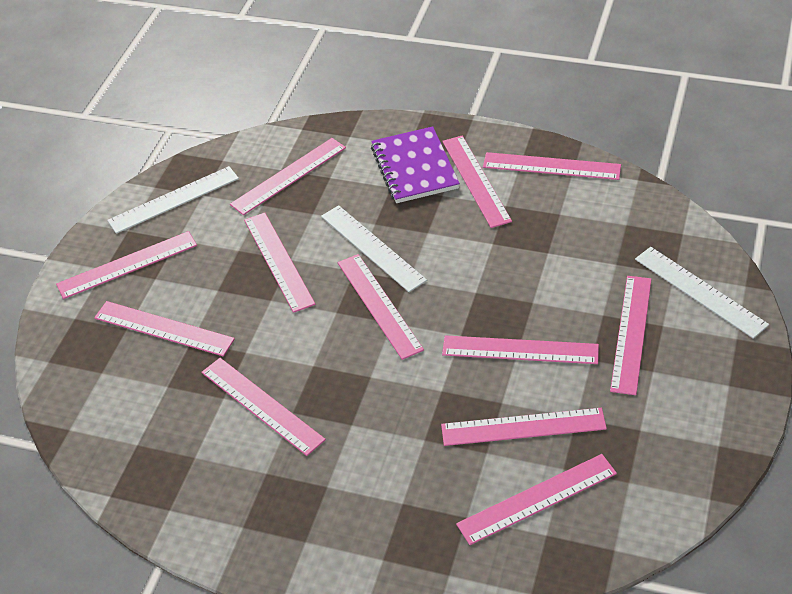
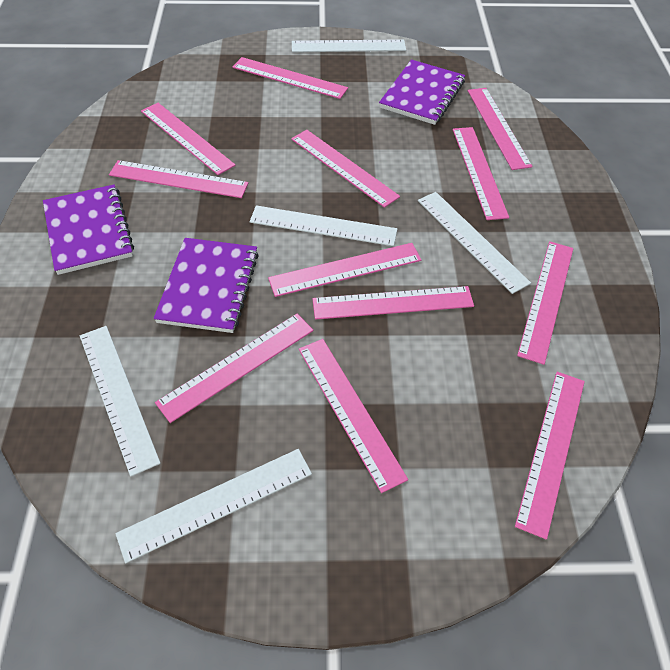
purple notebook: [371,126,460,203] = 1 -> [43,184,134,275] [154,238,259,333] [379,60,465,125] = 3
white ruler: [107,166,239,234] [321,205,427,292] [635,247,769,339] = 3 -> [80,326,160,477] [115,449,312,563] [250,205,397,246] [292,39,406,52] [418,192,531,294] = 5

